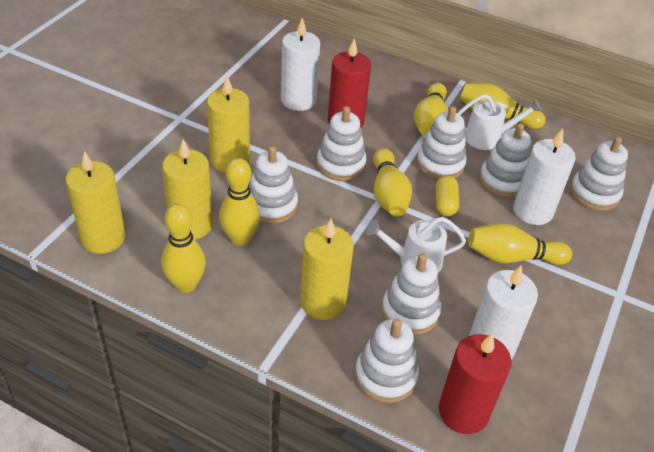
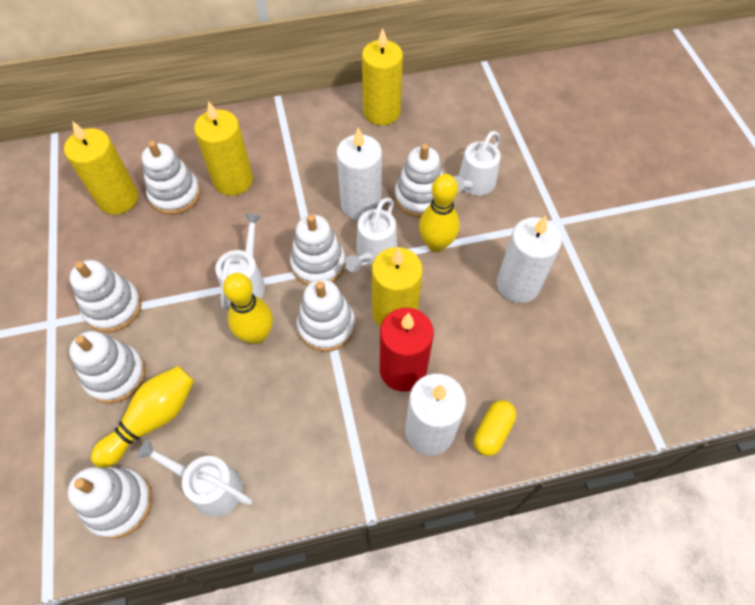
red candle: [328,39,371,128] [439,333,512,434] = 2 -> [380,308,434,391] = 1
white watering can: [366,217,466,273] [458,94,542,150] = 2 -> [137,439,252,517] [215,213,265,310] [345,198,397,272] [453,131,501,195] = 4
yellow bowling pin: [162,204,206,293] [219,158,260,246] [373,148,412,216] [414,83,448,136] [460,83,546,129] [468,223,572,265] = 6 -> [91,366,194,468] [223,273,273,344] [419,174,460,252] = 3

